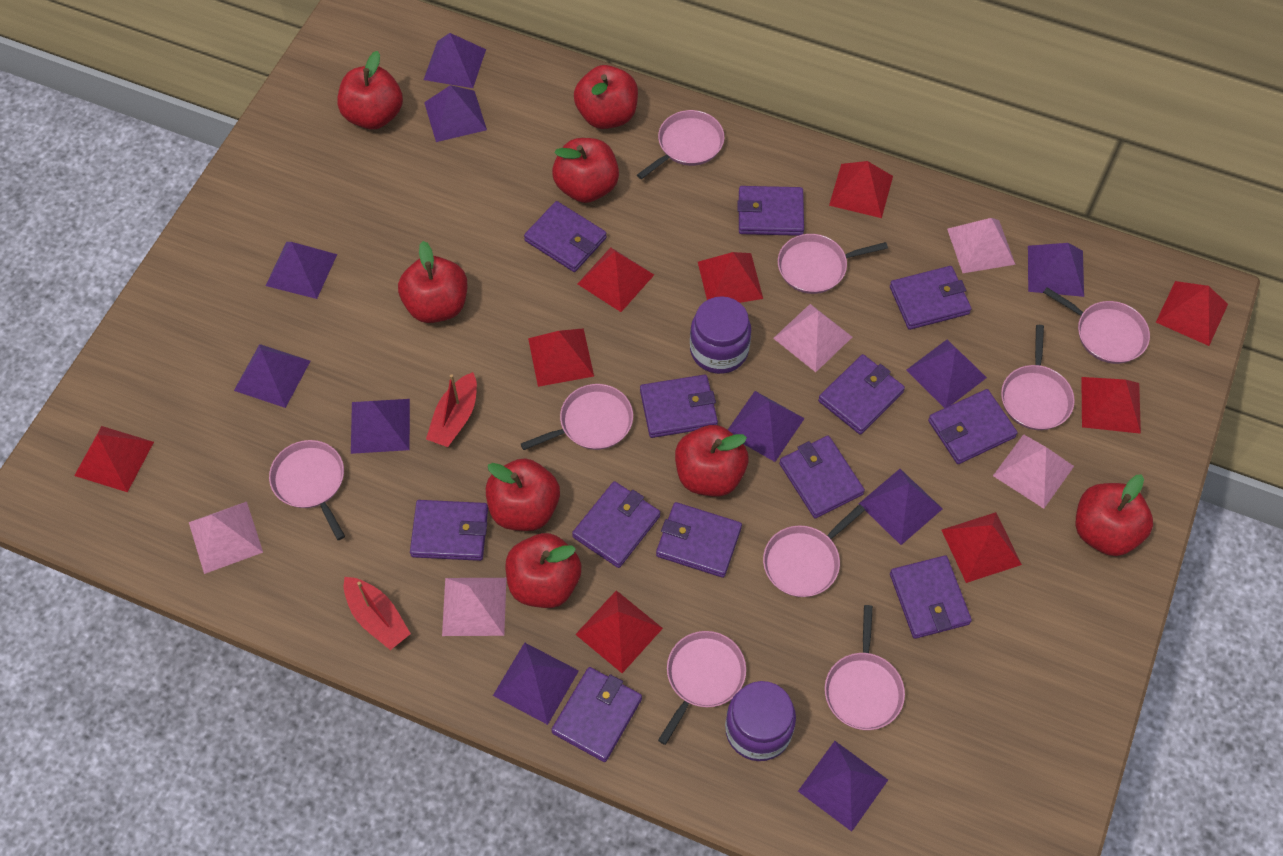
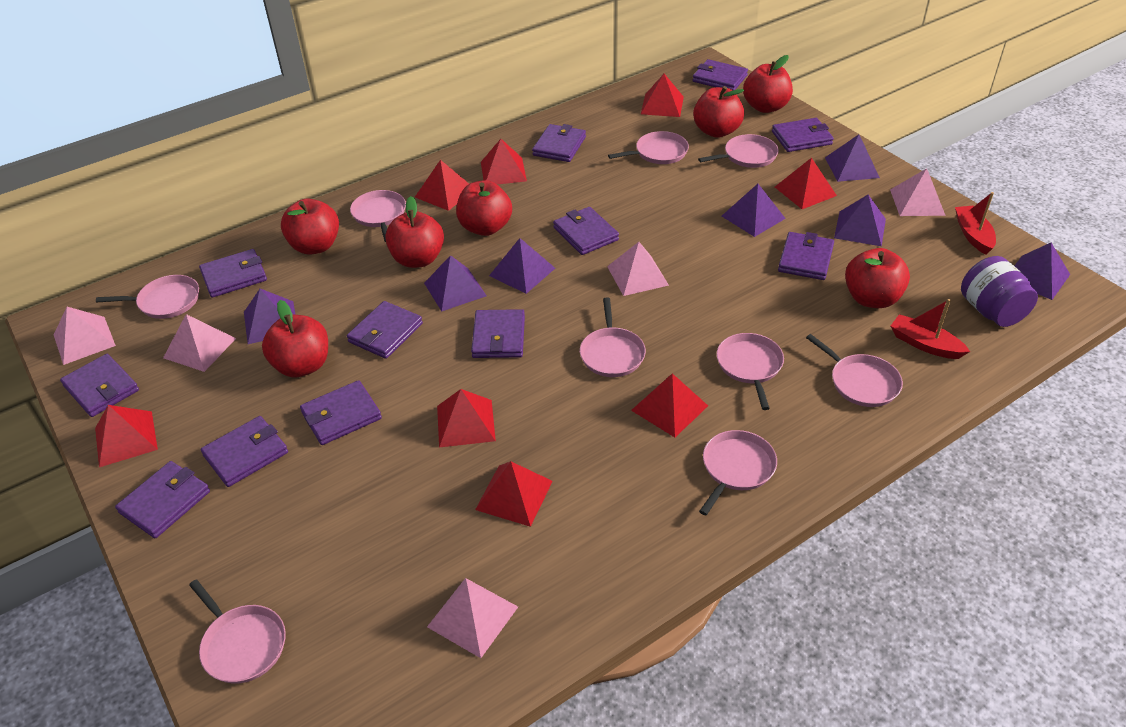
purple jar: [690,296,751,374] [725,681,796,761] = 2 -> [961,256,1038,327] = 1
purple pyramid: [234,344,310,408] [266,242,337,299] [351,399,410,454] [424,33,486,88] [424,85,487,142] [493,642,579,725] [728,391,805,462] [798,741,888,832] [859,469,942,545] [906,340,987,408] [1028,243,1084,297] = 11 -> [244,288,296,344] [424,255,487,311] [489,238,555,294] [722,184,786,237] [825,135,880,182] [834,195,886,246] [1014,243,1070,300] = 7
red apple: [337,51,403,129] [398,241,467,323] [486,458,560,531] [506,533,581,608] [552,138,619,203] [574,65,638,129] [675,425,748,497] [1075,474,1153,556] = 8 -> [262,300,328,377] [281,199,339,255] [385,196,444,268] [456,180,512,236] [693,86,744,138] [743,55,793,113] [845,248,910,308] = 7
red pyramid: [74,426,154,492] [528,328,594,387] [575,590,663,673] [578,247,654,312] [698,252,763,303] [829,161,893,218] [942,512,1022,583] [1081,377,1141,434] [1156,281,1228,346] = 9 -> [95,405,158,467] [415,160,469,211] [437,389,496,448] [475,461,553,527] [481,139,527,184] [631,373,708,437] [641,74,684,117] [775,158,837,209] = 8

